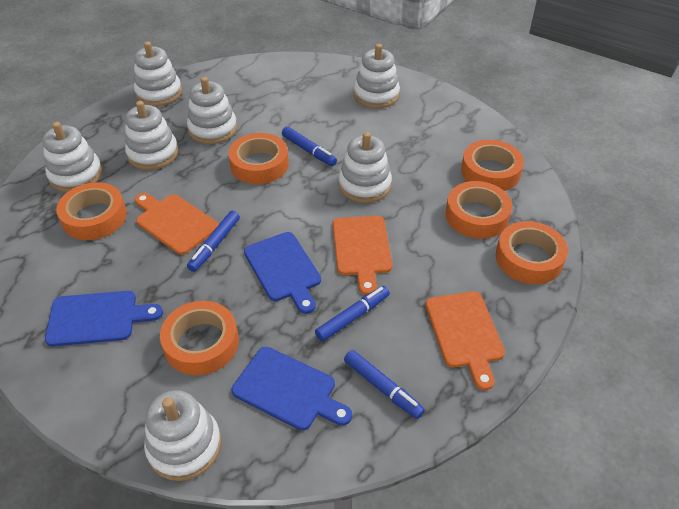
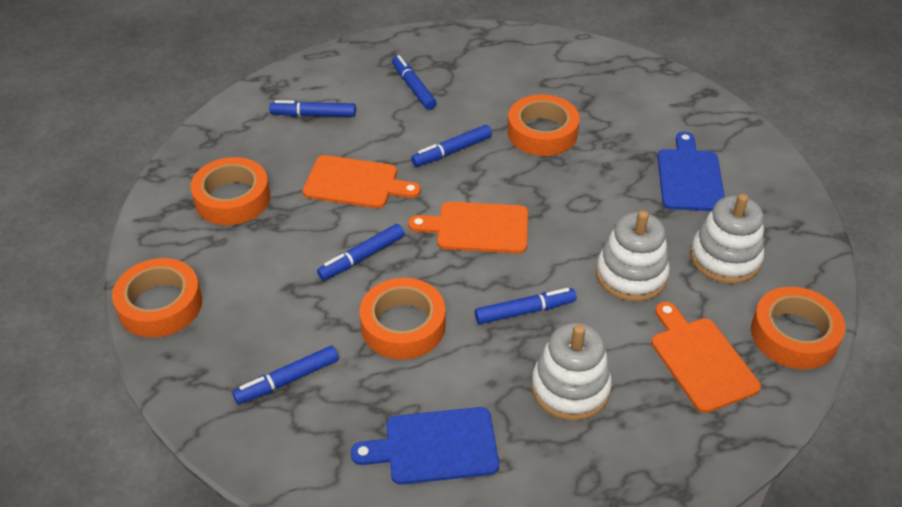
blue cutting board: [45,291,163,347] [232,347,352,430] [244,232,321,314] = 3 -> [351,407,499,485] [657,132,725,211] = 2
blue marker: [187,211,240,272] [282,126,337,166] [315,286,390,342] [344,350,425,419] = 4 -> [232,346,339,404] [269,100,356,117] [317,224,404,280] [392,55,437,110] [411,125,492,167] [475,288,576,324] = 6
orange tape: [56,182,127,240] [160,301,239,375] [228,133,289,184] [446,181,512,239] [461,140,524,191] [495,221,568,284] = 6 -> [112,258,202,338] [190,157,270,225] [360,278,446,360] [508,95,580,156] [751,287,846,370] = 5
white stacking toy: [42,122,102,192] [125,101,178,170] [134,41,182,106] [144,390,221,481] [187,77,237,144] [338,132,392,203] [354,44,400,108] = 7 -> [531,322,612,421] [596,210,670,302] [690,193,764,284] = 3

